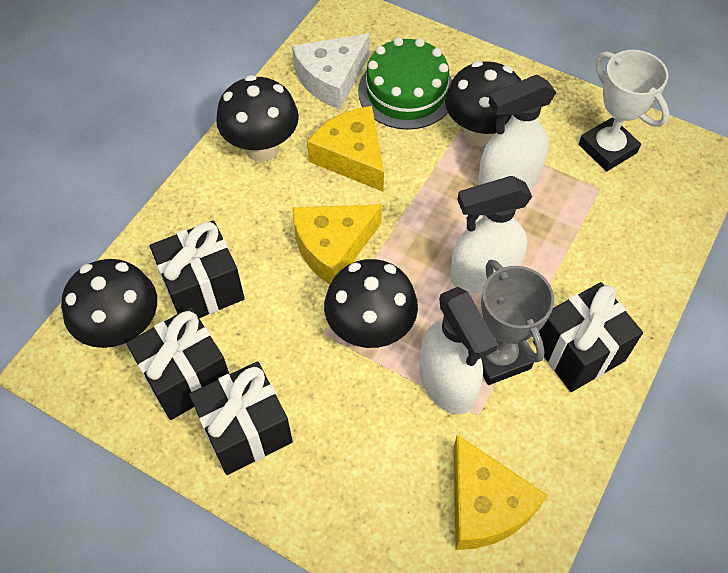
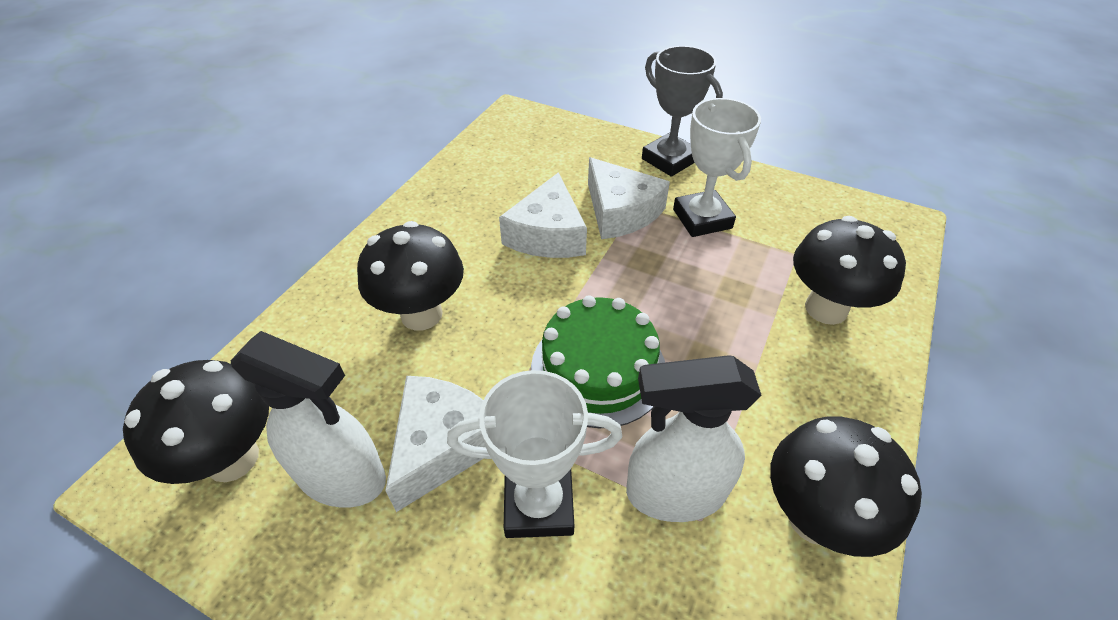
black gift: [126,307,229,420] [150,220,245,318] [189,361,293,475] [533,282,643,392] = 4 -> none = 0
white cheese: [292,33,370,109] = 1 -> [385,376,486,512] [499,172,587,258] [588,157,670,239] = 3
white spray bottle: [419,287,498,414] [450,176,532,293] [478,75,557,190] = 3 -> [230,331,386,508] [626,355,762,522] = 2
white trophy: [579,50,669,171] = 1 -> [447,370,622,538] [673,98,761,237] = 2
yellow cheese: [292,204,382,284] [307,106,384,192] [453,435,548,550] = 3 -> none = 0

